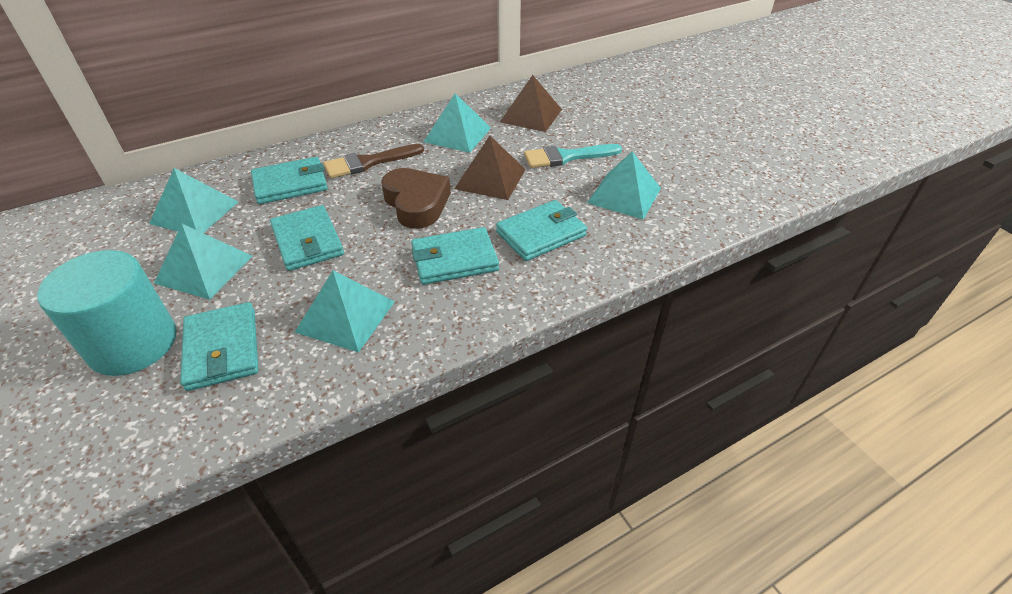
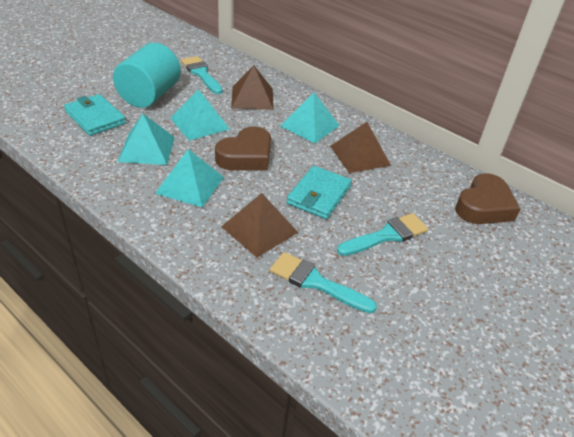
brown brush: [323,144,424,178] = 1 -> none = 0
brown heart: [381,168,451,229] = 1 -> [215,126,271,170] [455,173,520,224] = 2
brown pyramid: [455,135,526,200] [500,75,562,132] = 2 -> [221,193,298,258] [231,65,274,110] [330,122,391,173] = 3
turquoise brush: [524,144,622,168] = 1 -> [181,56,223,94] [270,252,377,313] [337,213,428,256] = 3
turquoise pyramid: [149,168,238,233] [154,224,252,300] [295,271,395,353] [424,93,491,153] [587,151,661,220] = 5 -> [118,114,175,165] [155,149,224,207] [170,89,229,141] [280,93,340,143] = 4
turquoise wallet: [180,302,259,391] [251,157,328,204] [270,205,344,271] [411,227,499,285] [496,200,587,261] = 5 -> [64,94,126,136] [287,166,352,219] = 2

